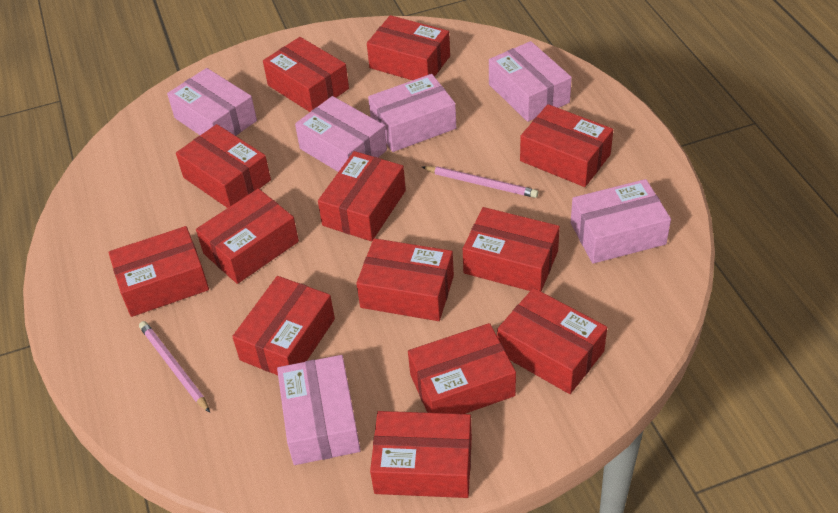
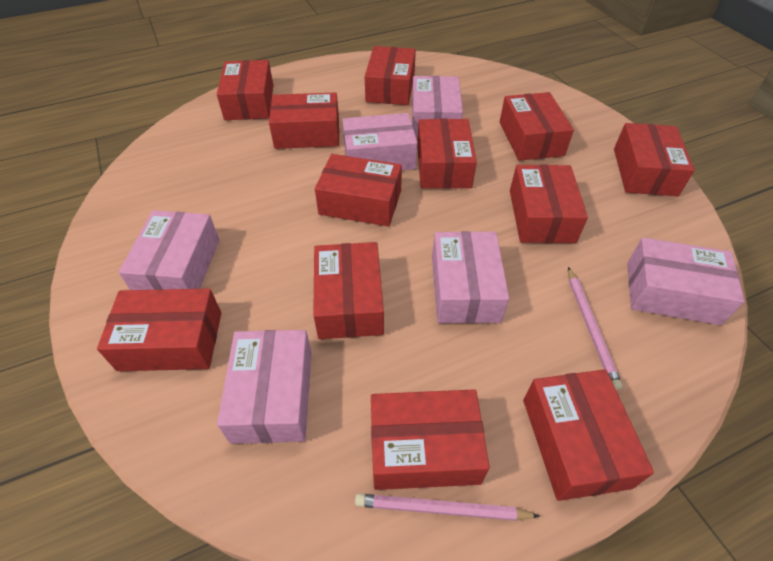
red box: [109,226,209,317] [176,124,271,208] [196,188,299,284] [232,276,335,375] [263,37,349,112] [318,151,406,241] [356,238,454,321] [367,15,450,80] [370,411,472,498] [408,323,516,414] [463,207,560,291] [497,288,607,394] [520,104,613,187] = 13 -> [97,289,221,371] [217,60,273,120] [269,92,339,149] [313,242,384,339] [315,154,402,227] [365,46,416,105] [371,389,490,490] [417,119,477,189] [500,92,574,161] [510,164,588,243] [523,369,654,501] [614,123,695,196] = 12

